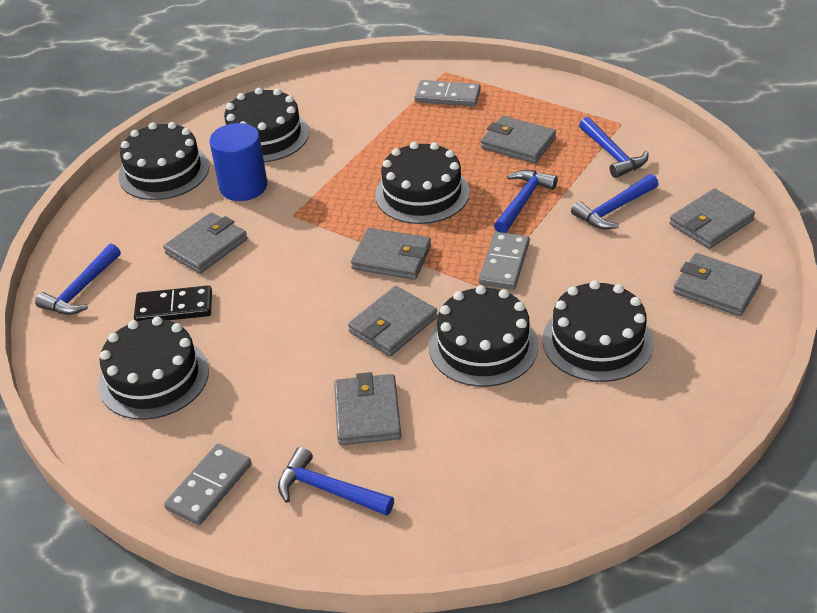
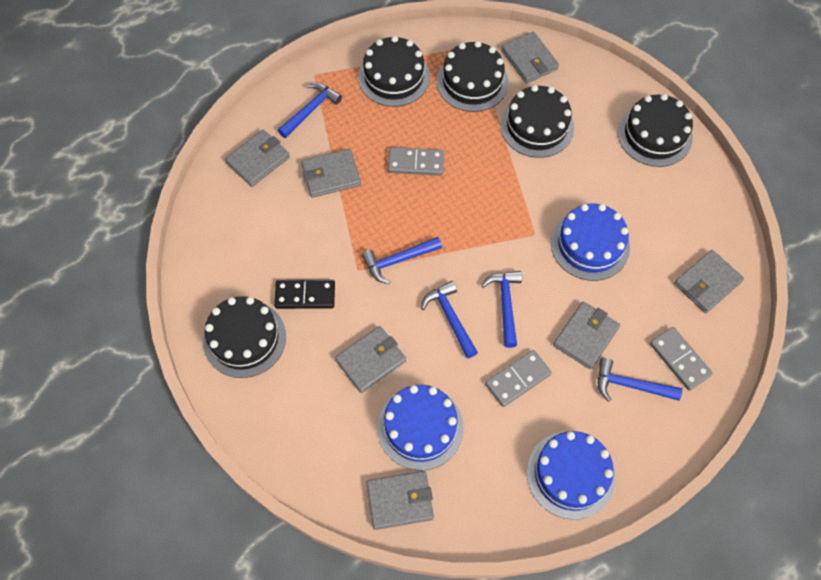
black cake: [98,316,209,420] [118,122,209,200] [224,88,309,162] [375,142,470,224] [429,285,538,387] [542,280,653,382] = 6 -> [203,296,286,378] [358,36,430,107] [437,41,509,112] [500,85,574,158] [618,94,693,167] = 5
blue cake: none = 0 -> [377,385,464,471] [527,431,616,520] [551,203,630,281] = 3
blue cylinder: [210,123,267,201] = 1 -> none = 0

